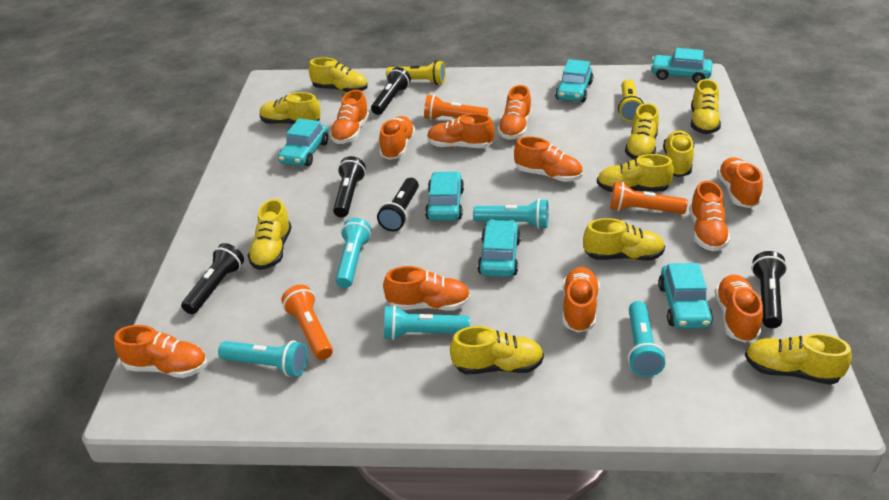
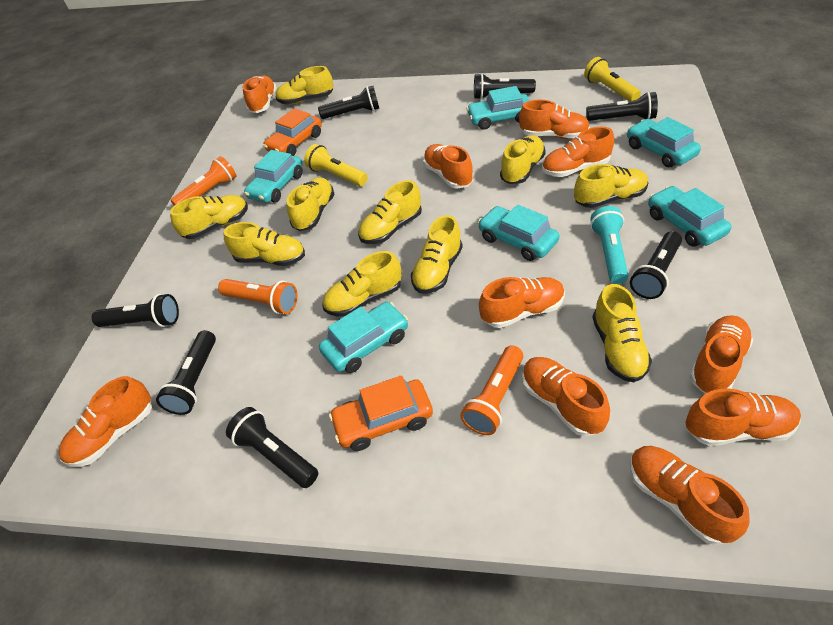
black flashlight: [181,243,244,314] [333,156,366,217] [371,67,411,115] [377,178,419,231] [751,251,787,328] = 5 -> [92,294,179,327] [156,330,216,415] [226,407,318,488] [318,86,379,119] [474,73,536,100] [586,92,658,121] [630,231,682,299] = 7
orange car: none = 0 -> [263,108,322,156] [329,375,433,451] = 2
orange shoe: [114,325,207,378] [330,90,369,144] [379,116,415,160] [383,266,470,311] [427,113,495,148] [497,85,532,140] [514,136,583,182] [562,267,600,333] [689,181,730,251] [715,275,763,343] [717,157,763,208] = 11 -> [58,376,152,467] [243,75,277,113] [423,144,473,189] [479,277,565,328] [519,100,590,139] [522,357,610,436] [542,127,614,177] [630,446,750,545] [686,389,801,446] [690,315,753,394] = 10
turquoise flashlight: [218,340,308,377] [335,218,371,288] [384,305,470,340] [473,199,549,229] [628,301,665,377] = 5 -> [590,206,629,284] = 1

